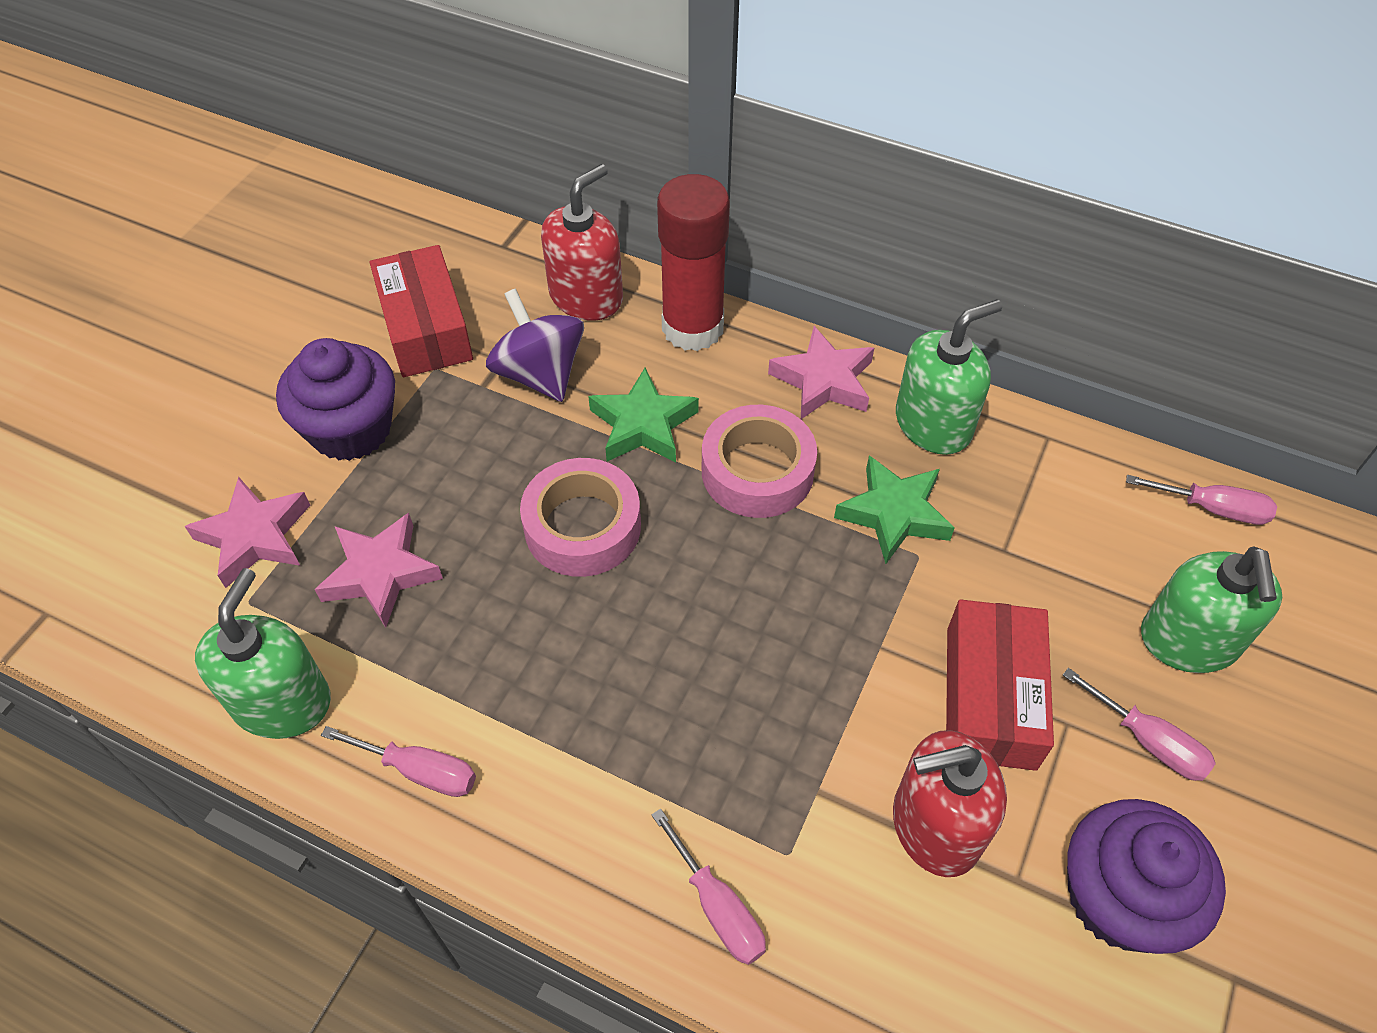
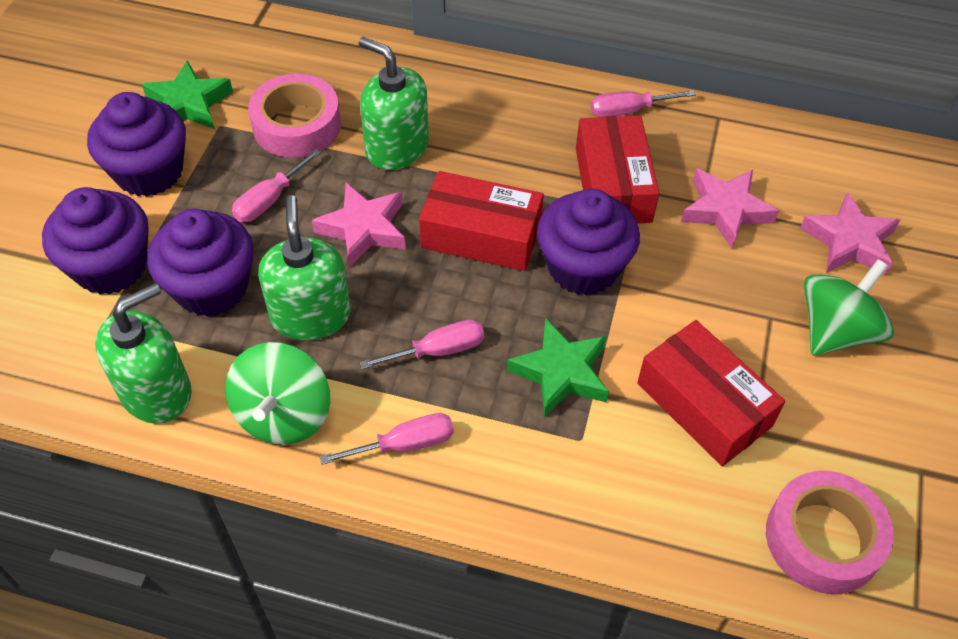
green spinning top: none = 0 -> [225,342,330,445] [804,259,894,355] = 2
purple cupcake: [276,338,395,461] [1067,799,1226,954] = 2 -> [42,187,148,294] [87,92,186,197] [147,209,254,316] [537,189,640,295] = 4
purple spinning top: [486,288,584,402] = 1 -> none = 0
red box: [370,245,473,377] [946,600,1054,771] = 2 -> [419,171,544,271] [576,115,659,224] [637,320,785,466] = 3
red glue stick: [657,174,730,351] = 1 -> none = 0
red soap dispenser: [541,164,623,321] [893,730,1007,877] = 2 -> none = 0

